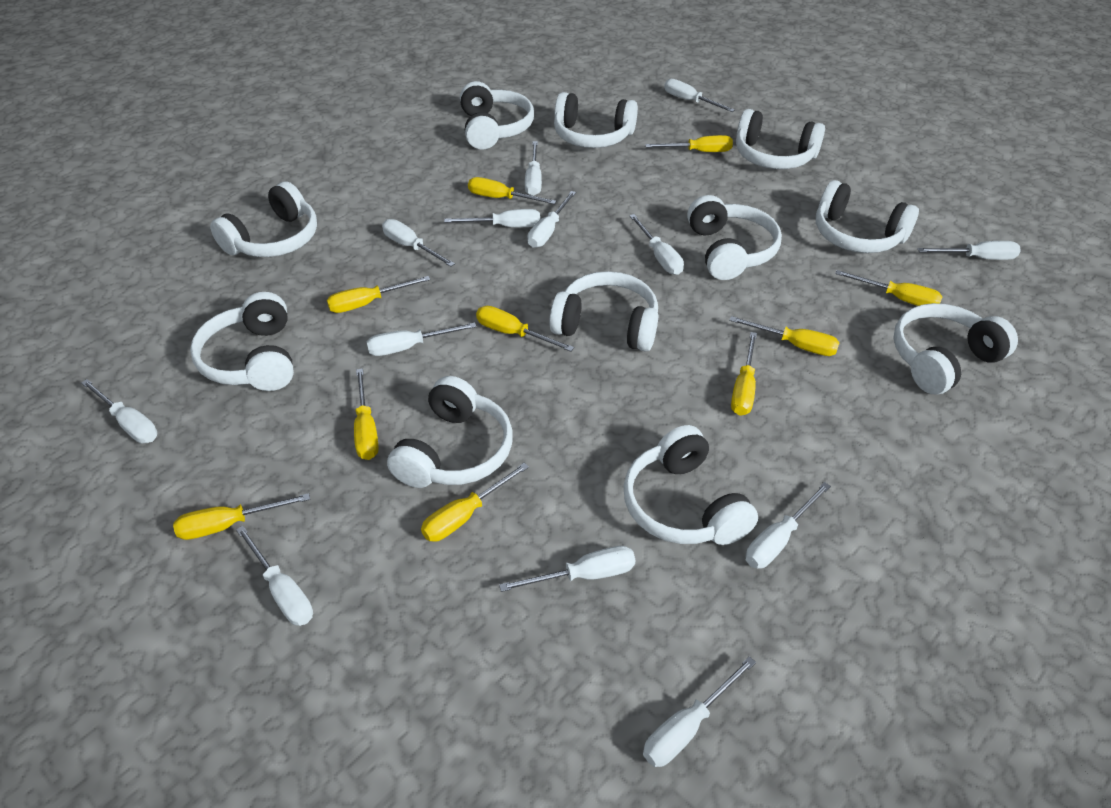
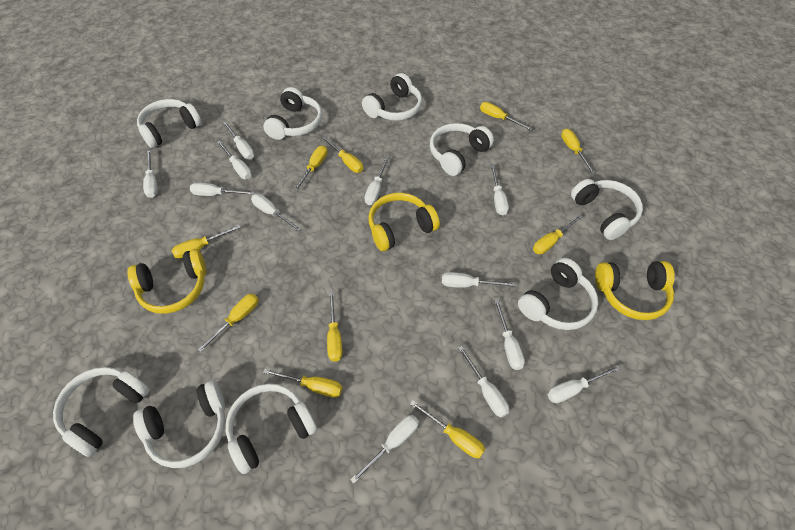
white headphones: [190,292,294,391] [210,182,317,257] [387,376,513,488] [460,81,534,149] [549,271,658,352] [554,92,638,148] [623,425,758,545] [687,195,782,280] [736,109,825,169] [816,180,919,253] [893,303,1018,394] = 11 -> [53,367,150,457] [133,380,225,468] [137,99,202,148] [226,383,317,474] [263,87,322,140] [362,73,422,121] [430,123,494,176] [518,258,598,330] [571,179,643,240] = 9
white screwdriver: [81,379,157,443] [236,526,313,626] [366,322,476,356] [382,219,455,267] [444,209,540,227] [499,546,635,592] [525,141,542,196] [527,191,576,248] [629,214,684,275] [643,656,756,767] [664,79,735,112] [746,482,831,568] [918,241,1020,260] = 13 -> [143,150,158,198] [190,182,255,196] [217,141,252,179] [223,121,254,159] [251,194,302,232] [350,415,419,484] [365,157,389,205] [442,272,516,288] [458,346,509,417] [491,165,509,215] [494,299,525,370] [548,365,621,403] = 12
yellow headphones: none = 0 -> [128,249,207,314] [368,193,440,251] [595,261,675,320] = 3

